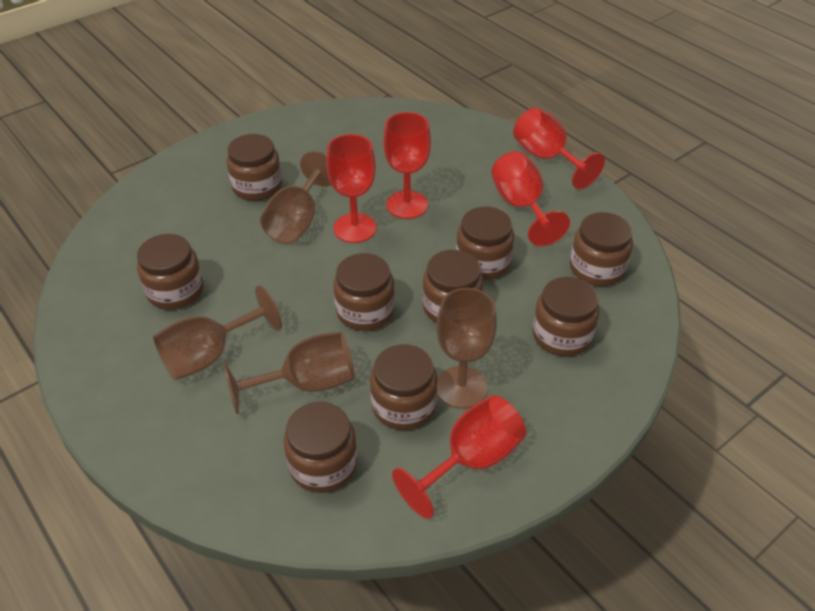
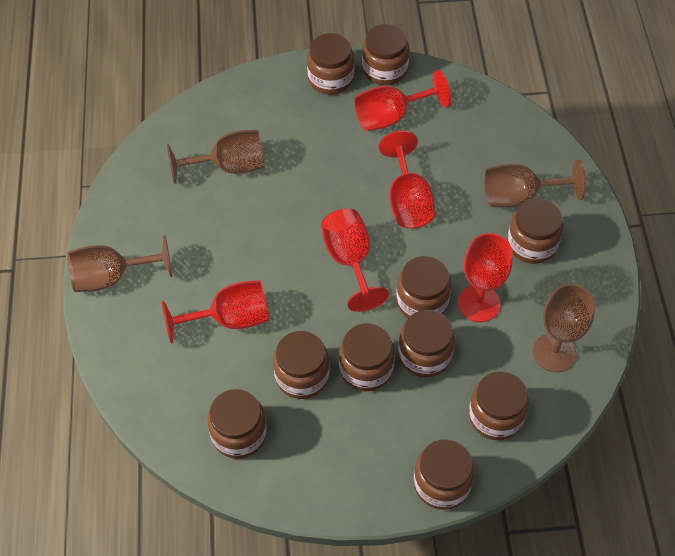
brown jar: [137,234,203,310] [227,134,282,201] [284,402,357,493] [334,253,395,331] [370,344,438,430] [422,250,483,323] [456,207,514,280] [533,277,599,356] [570,212,633,286] = 9 -> [207,389,267,459] [273,331,330,399] [307,33,354,95] [339,323,395,391] [362,24,409,85] [396,256,451,318] [398,310,455,378] [414,439,475,510] [469,371,529,440] [507,198,563,264] = 10

